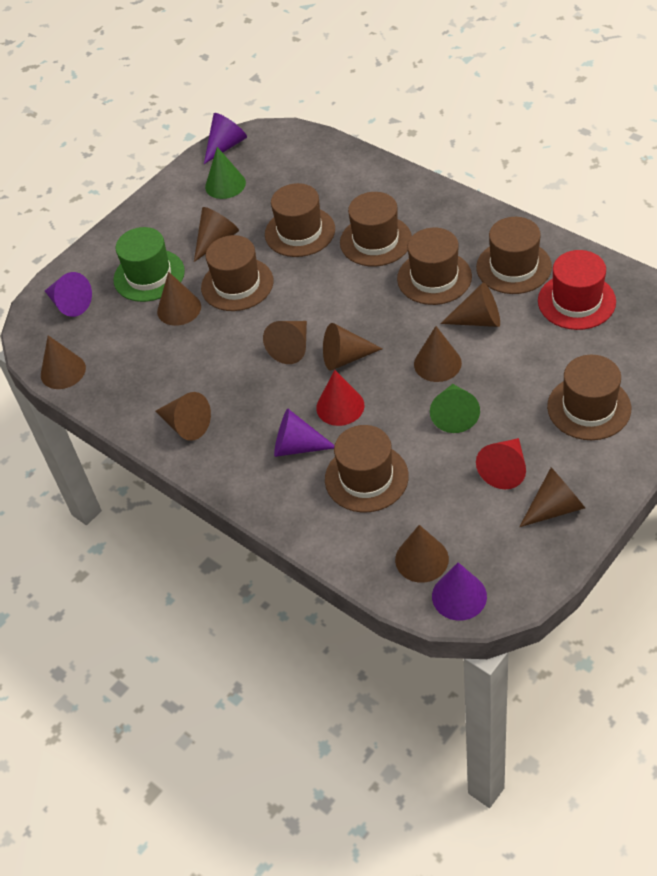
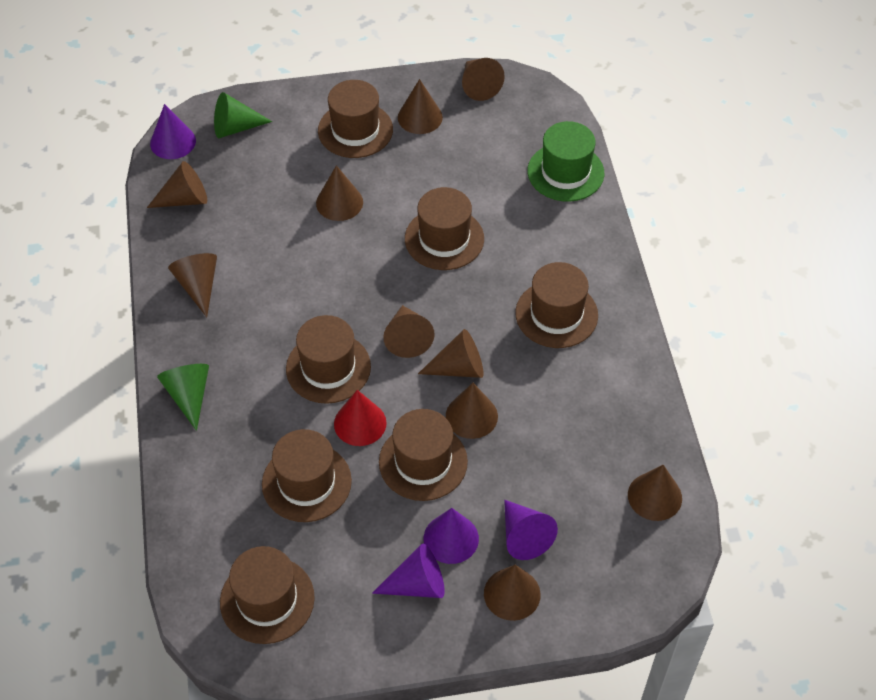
red cone: [316,370,364,426] [476,438,526,489] = 2 -> [334,390,387,446] = 1
red hat: [538,250,616,330] = 1 -> none = 0

